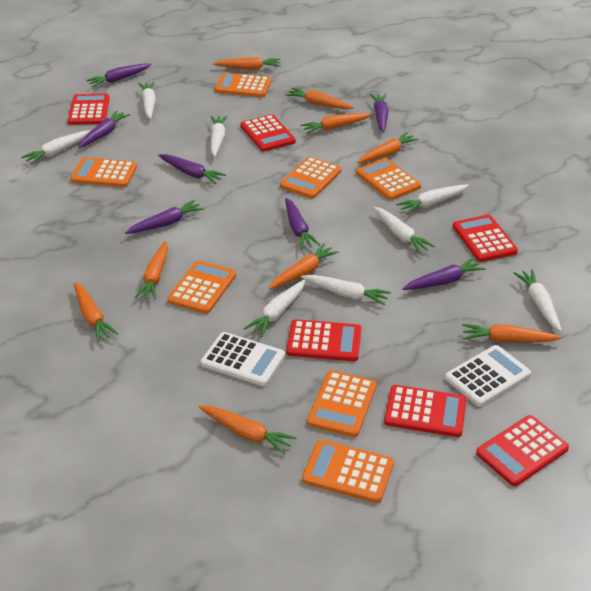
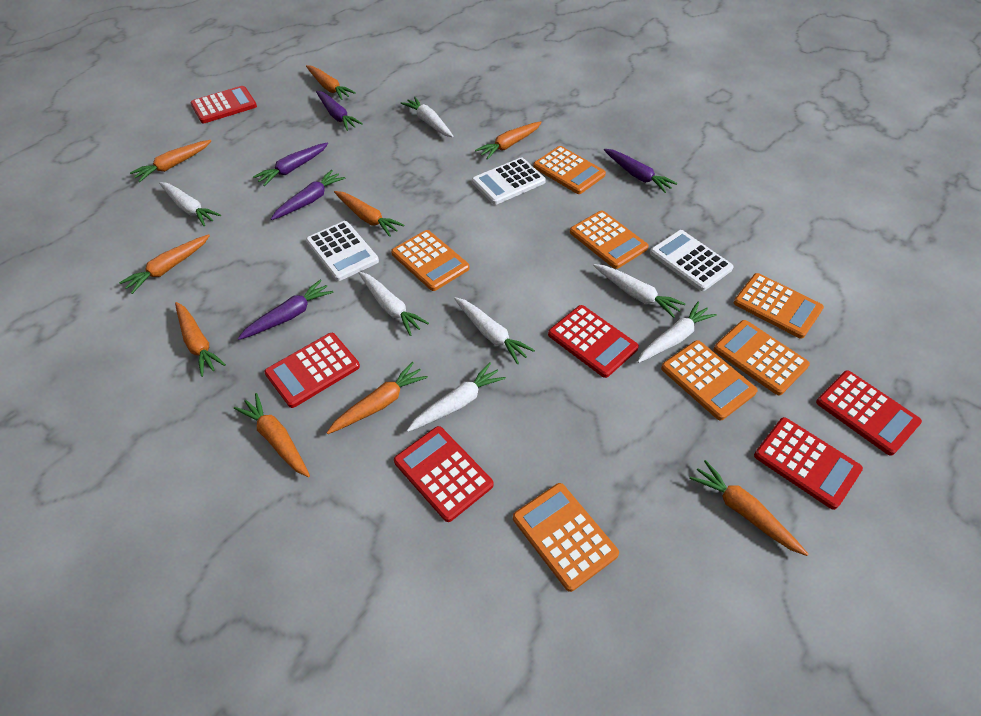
purple carrot: [78,110,130,148] [86,64,151,87] [125,200,204,234] [158,154,226,184] [285,198,320,249] [370,94,388,132] [403,257,486,290] = 7 -> [238,279,334,340] [253,142,328,186] [271,170,345,220] [316,91,363,131] [604,149,677,193] = 5
white calculator: [201,332,285,386] [445,345,531,407] = 2 -> [306,221,379,281] [472,157,546,205] [650,230,734,291] = 3
white carrot: [21,130,90,165] [138,82,156,119] [210,116,228,157] [244,280,305,337] [301,275,391,306] [373,207,435,254] [396,184,469,214] [514,269,562,332] = 8 -> [159,182,221,226] [359,272,429,336] [401,97,454,137] [407,362,506,432] [454,297,535,364] [593,264,686,318] [637,301,717,363] = 7

